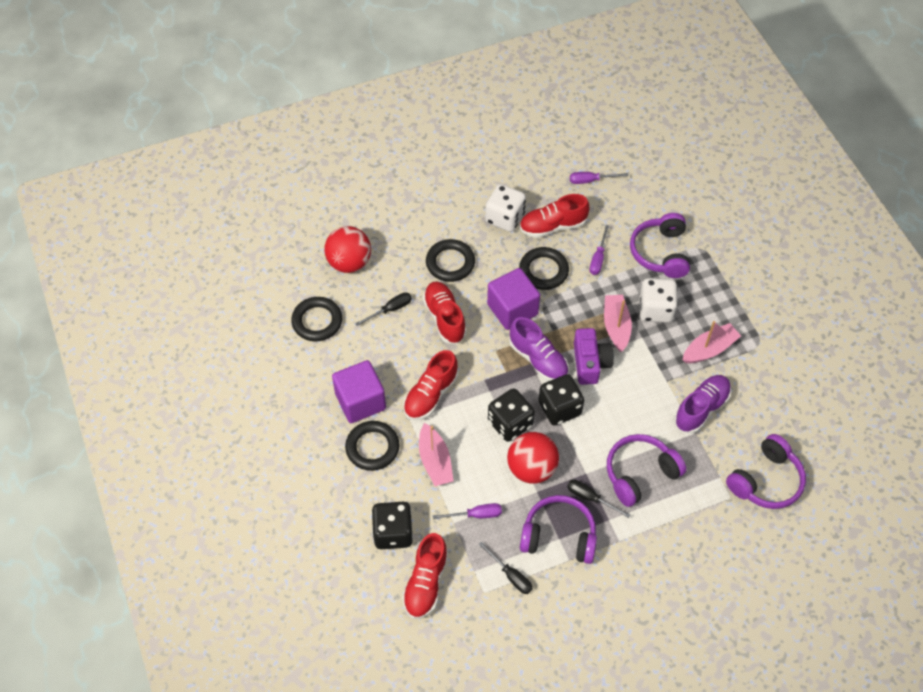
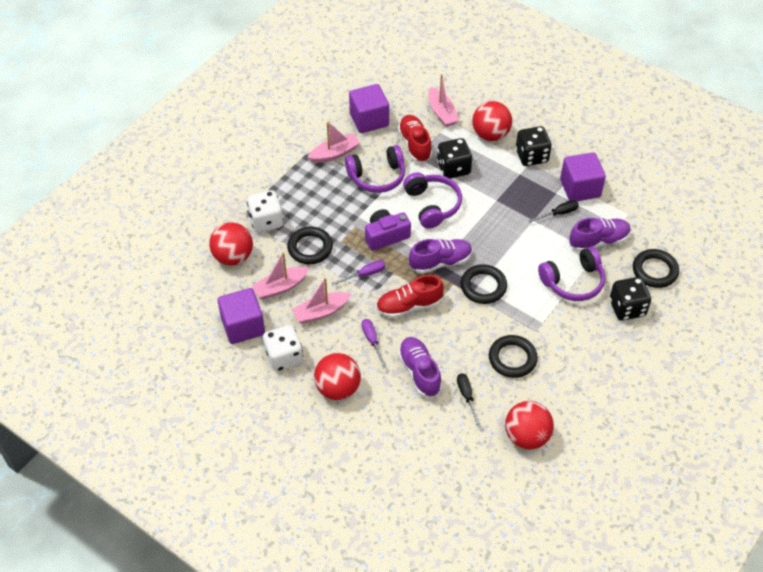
black screwdriver: [355,292,412,326] [478,542,532,594] [567,480,631,518] = 3 -> [457,373,481,428] [528,200,579,223] = 2
pink boat: [419,423,454,486] [604,295,632,352] [683,321,741,363] = 3 -> [252,252,310,299] [292,277,351,324] [307,121,360,163] [429,74,459,127] = 4
purple cube: [332,360,386,423] [487,268,540,330] = 2 -> [218,288,265,344] [349,84,389,133] [560,152,606,201] = 3
purple headphones: [520,495,597,564] [607,434,686,507] [630,213,690,278] [726,434,806,509] = 4 -> [345,145,405,193] [403,172,462,229] [538,246,605,301] = 3
purple screwdriver: [433,503,502,519] [570,172,628,184] [590,225,609,275] = 3 -> [332,260,385,285] [362,319,387,369] = 2
purple shoe: [509,317,569,381] [674,375,731,433] = 2 -> [398,337,442,397] [409,239,472,274] [569,218,631,252] = 3
red ball: [324,226,371,273] [507,432,559,484] = 2 -> [209,222,253,266] [314,353,361,400] [472,101,512,141] [505,401,554,450] = 4
red shoe: [402,533,448,619] [403,350,458,420] [423,282,467,344] [519,194,590,238] = 4 -> [376,275,444,318] [398,115,432,163] = 2

